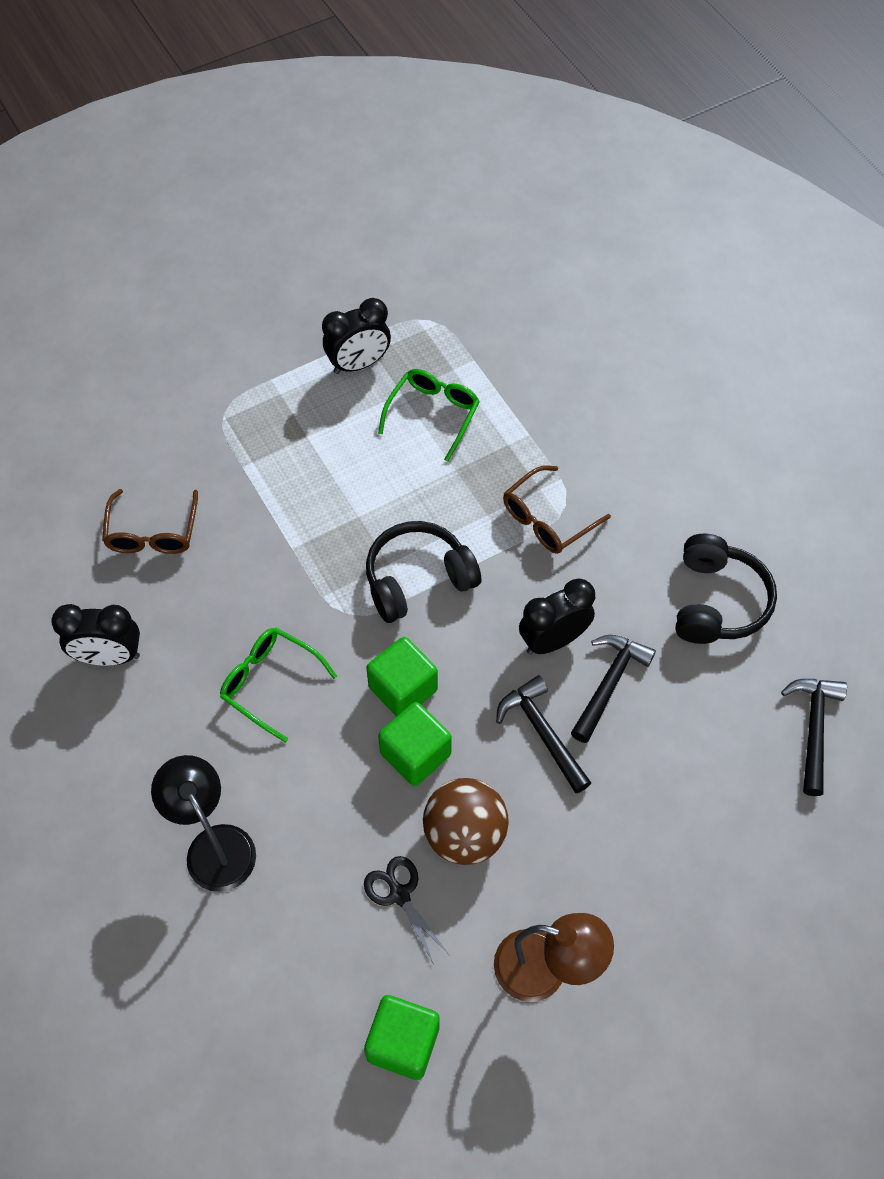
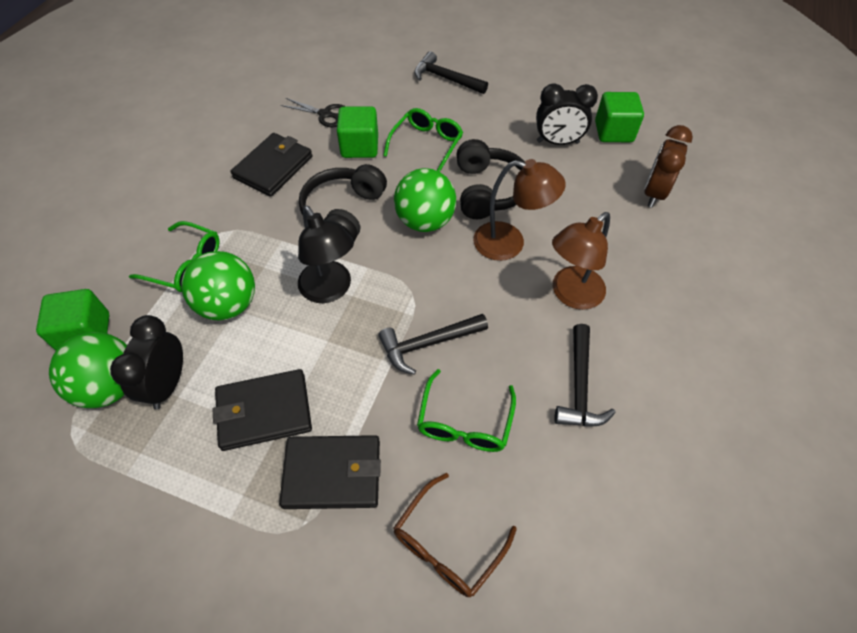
black clock: [51,604,140,666] [322,298,391,374] [519,579,595,655] = 3 -> [110,315,183,410] [536,83,598,145] = 2
black wallet: none = 0 -> [213,369,312,451] [230,133,312,197] [279,435,381,509] = 3
brown ball: [423,778,509,865] = 1 -> none = 0
brown clock: none = 0 -> [644,125,693,208] = 1
brown glasses: [102,489,198,554] [503,465,611,554] = 2 -> [394,473,517,597] = 1
brown lamp: [494,913,614,1002] = 1 -> [473,159,566,261] [552,212,610,310] = 2
green ball: none = 0 -> [49,332,127,408] [181,251,255,321] [394,168,456,232] = 3
green glasses: [220,627,337,743] [378,369,480,461] = 2 -> [129,221,219,292] [383,108,463,172] [417,369,516,452] = 3

